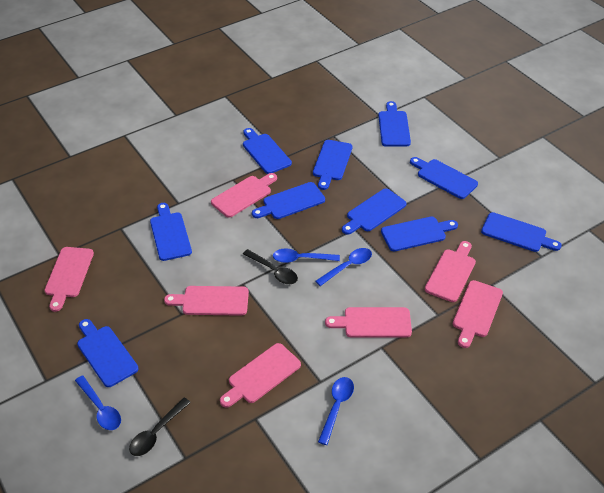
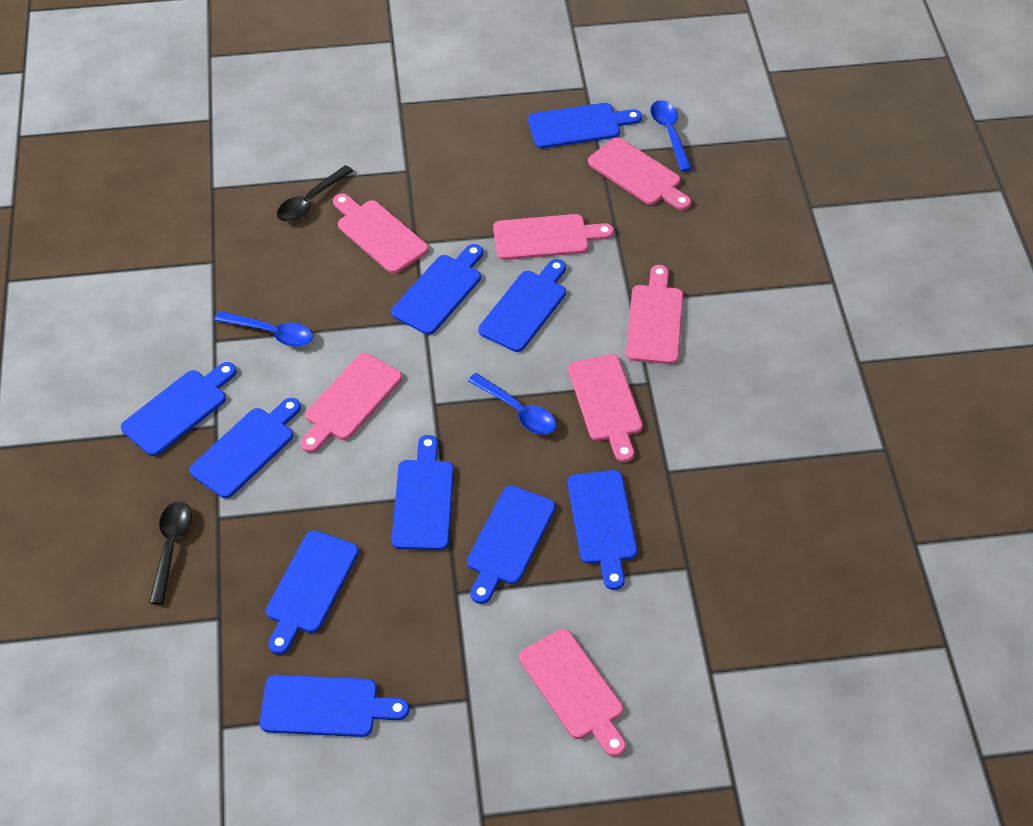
blue spoon: [75,376,121,430] [273,248,340,263] [315,248,372,286] [318,377,354,445] = 4 -> [214,311,313,347] [468,373,556,435] [650,100,692,171] = 3

